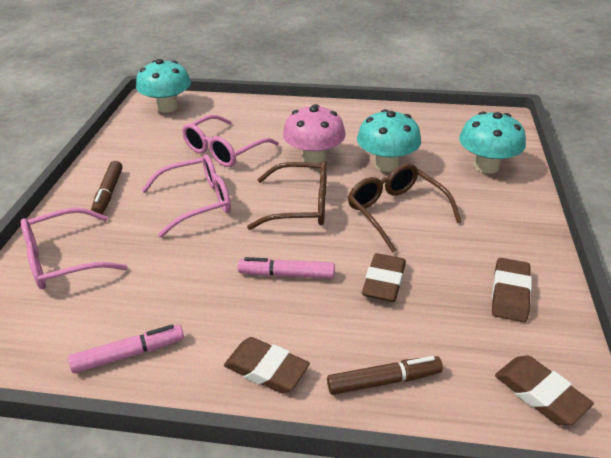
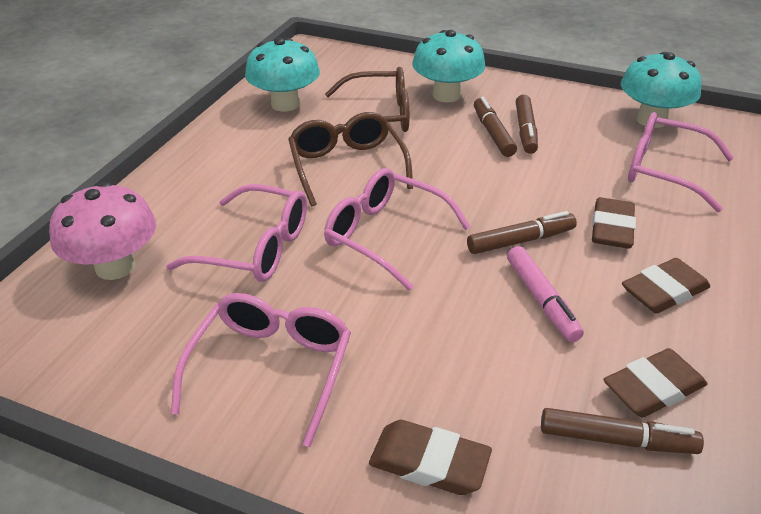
brown marker: [91,161,123,214] [327,356,443,395] = 2 -> [467,211,577,254] [474,97,517,157] [516,94,538,154] [541,408,704,454] = 4
pink glasses: [21,207,128,289] [141,154,231,238] [182,115,279,167] = 3 -> [166,184,307,282] [171,293,351,447] [324,168,471,291] [628,112,734,212] = 4
pink marker: [68,325,184,373] [238,257,335,279] = 2 -> [507,246,584,342] = 1

